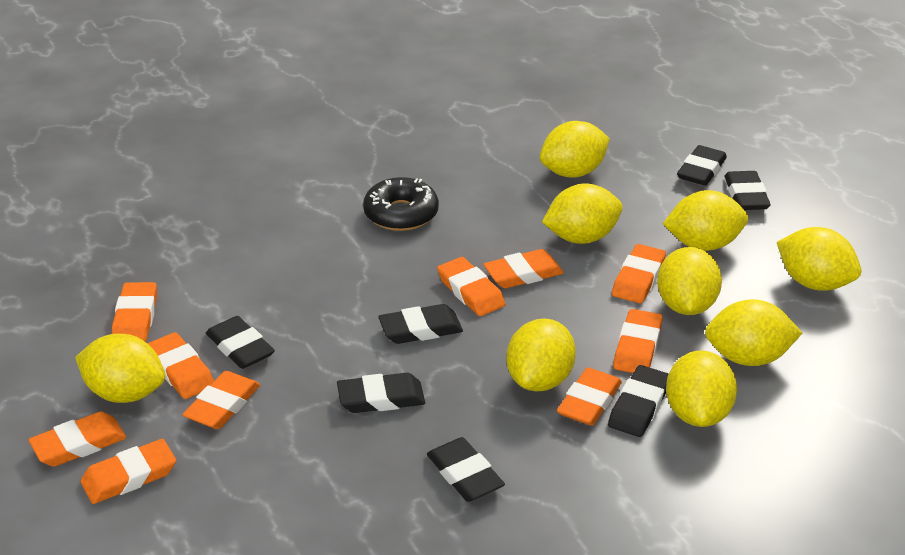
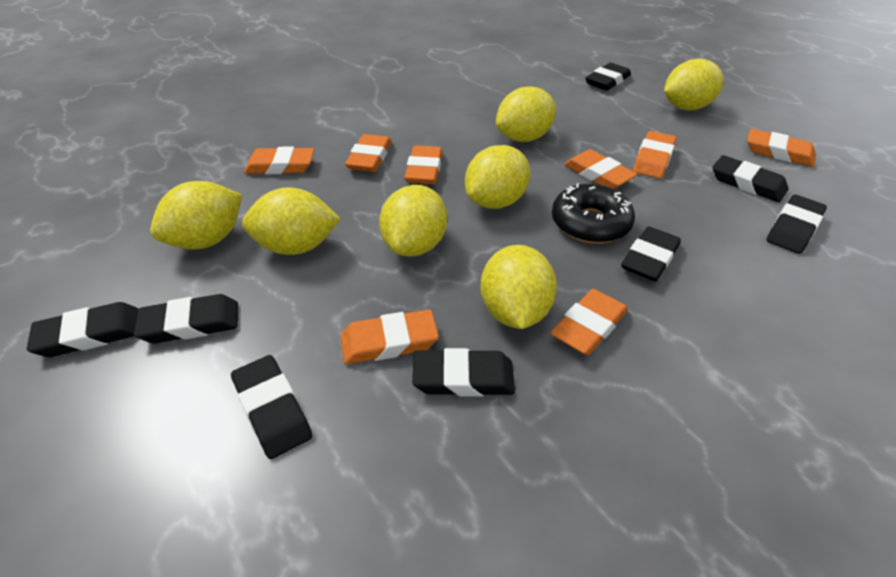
black eraser: [206,316,275,369] [337,373,425,413] [378,304,463,344] [427,437,505,502] [608,365,669,437] [677,145,727,186] [725,171,771,210] = 7 -> [27,302,138,357] [134,294,238,344] [231,355,312,459] [412,348,515,396] [585,63,631,91] [621,226,681,282] [712,155,789,202] [767,195,827,254] = 8
orange eraser: [29,411,127,467] [81,439,176,504] [112,282,157,342] [147,332,214,399] [182,371,260,429] [437,257,505,316] [483,249,564,288] [557,367,622,426] [612,244,666,303] [613,309,663,373] = 10 -> [244,147,314,174] [341,310,439,364] [345,134,392,172] [404,145,443,184] [550,289,628,355] [564,149,637,189] [633,131,676,179] [747,129,816,167] = 8
yellow lemon: [75,334,165,403] [506,319,576,392] [540,121,610,178] [542,183,623,244] [657,247,722,315] [663,190,748,251] [666,350,737,427] [705,299,802,366] [777,227,861,291] = 9 -> [150,181,242,249] [242,187,341,255] [379,185,447,257] [465,145,531,209] [480,245,557,329] [496,86,556,142] [664,59,724,110] = 7

